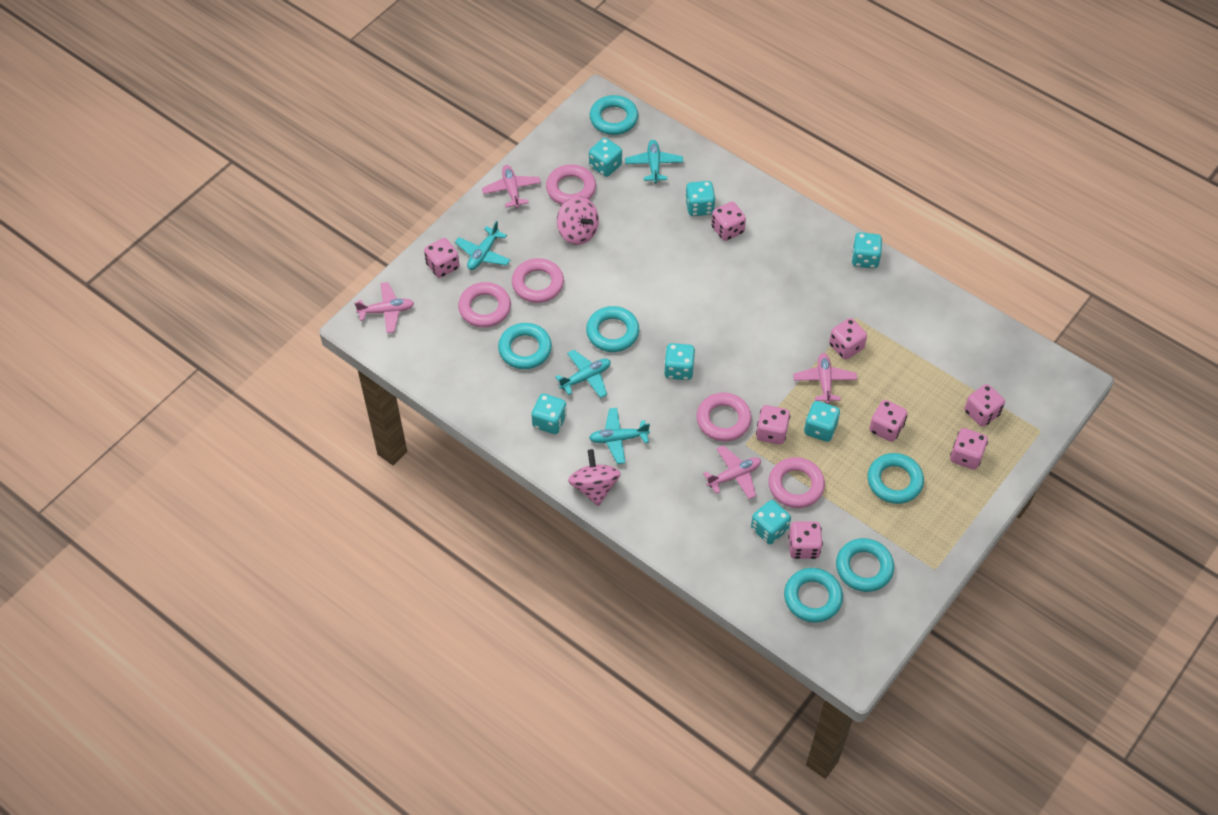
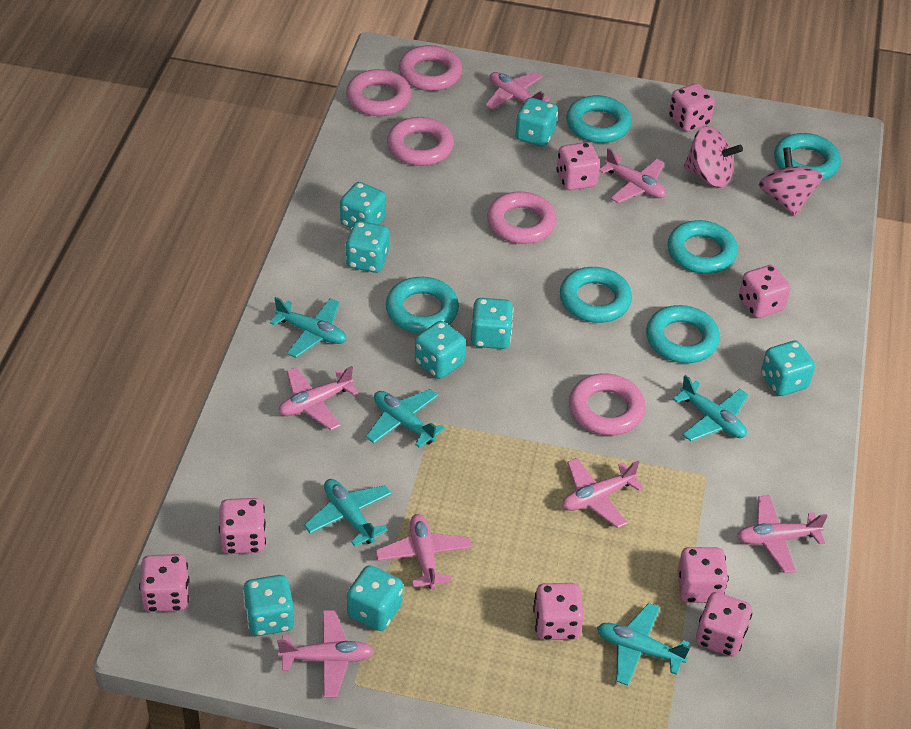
pink plane: [354,282,414,333] [482,165,541,209] [703,445,761,499] [793,353,857,404] = 4 -> [277,610,374,698] [278,366,358,430] [375,514,472,589] [485,72,550,110] [562,458,644,528] [599,148,666,203] [737,495,827,573] = 7
turquoise dice: [531,394,567,434] [589,138,622,177] [664,343,695,380] [685,181,716,216] [751,500,791,544] [804,401,840,442] [851,232,882,269] = 7 -> [243,575,294,636] [340,182,386,228] [345,221,389,273] [347,565,403,631] [415,321,466,379] [471,298,514,349] [515,98,558,146] [761,341,815,396] = 8
turquoise plane: [455,221,510,270] [556,350,610,398] [589,408,650,464] [625,140,683,183] = 4 -> [270,297,347,358] [304,479,392,547] [366,389,445,448] [597,603,690,686] [673,375,748,441] = 5

